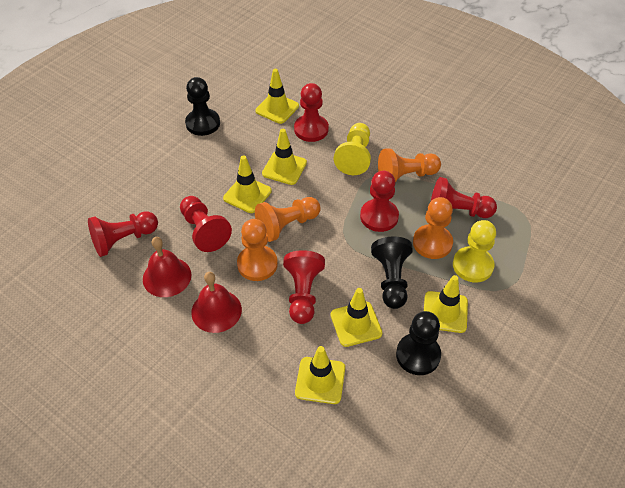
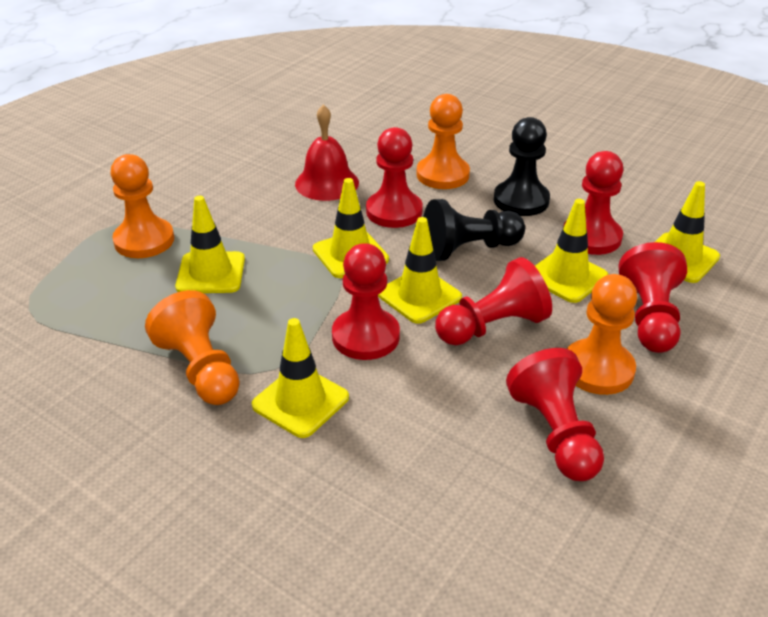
black pawn: [185,77,220,136] [371,237,413,309] [396,311,441,375] = 3 -> [423,199,525,261] [494,117,550,216] = 2
red bell: [143,237,191,297] [191,272,242,333] = 2 -> [295,104,359,201] = 1
yellow pawn: [334,123,371,175] [453,220,496,283] = 2 -> none = 0

